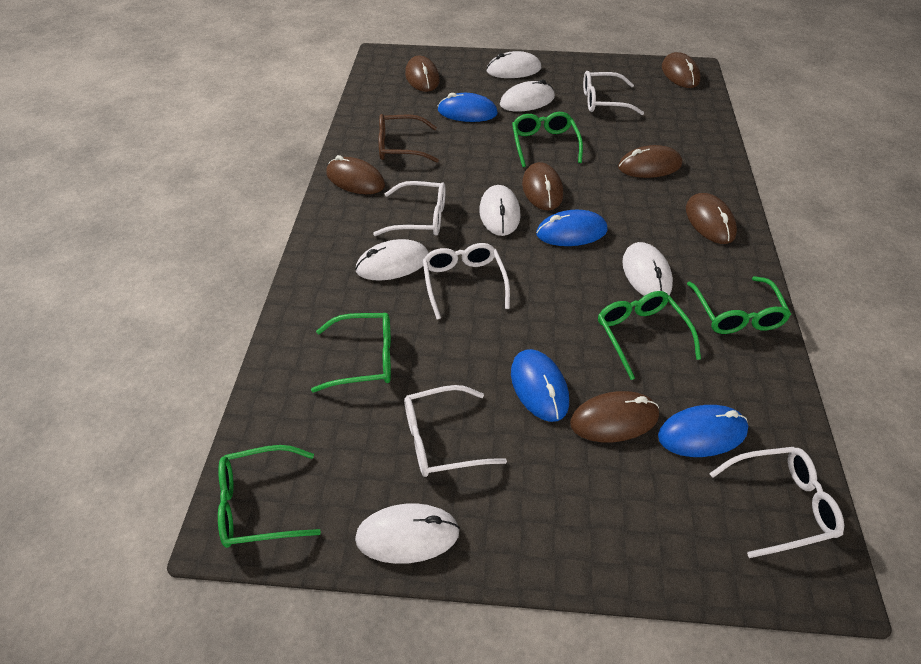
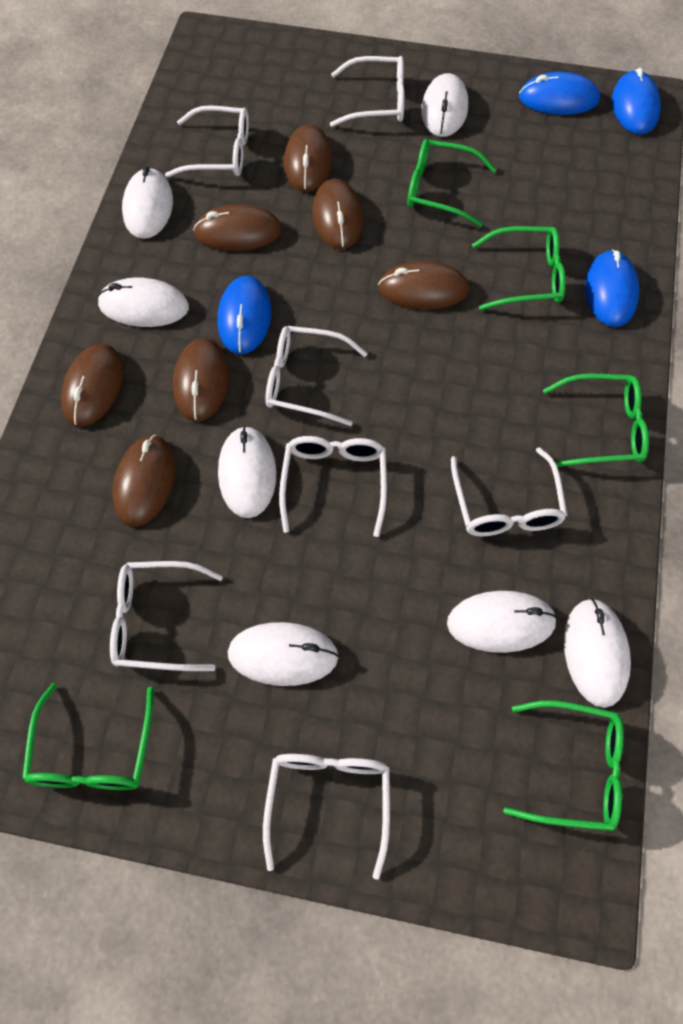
brown glasses: [379,114,439,162] = 1 -> none = 0
white glasses: [373,181,446,236] [404,385,507,477] [423,243,510,320] [583,71,644,115] [709,447,844,558] = 5 -> [110,561,223,671] [165,105,249,178] [263,754,390,880] [265,326,368,426] [279,436,387,537] [330,56,404,127] [451,447,567,537] = 7
white mouse: [355,239,429,281] [355,503,460,564] [479,185,520,236] [487,51,541,78] [500,80,555,112] [622,242,673,296] = 6 -> [97,277,189,327] [122,167,173,239] [218,426,276,518] [227,622,339,686] [421,73,468,137] [447,591,558,653] [564,598,631,708] = 7

